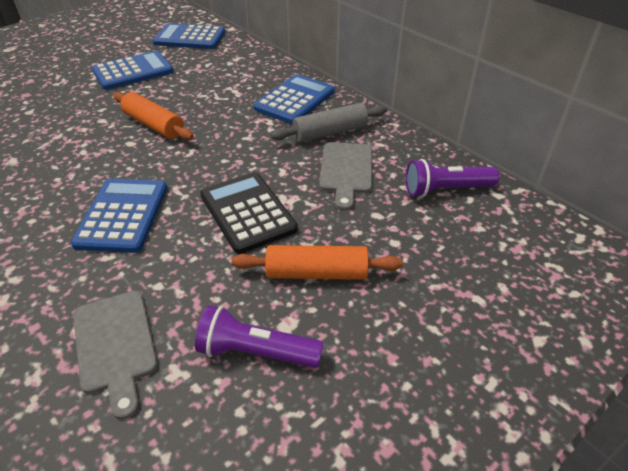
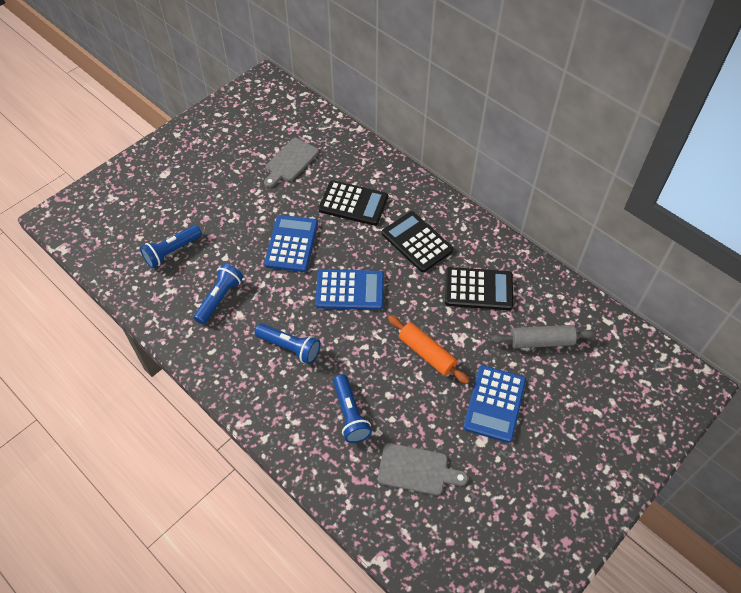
black calculator: [200,172,298,254] = 1 -> [318,180,388,226] [382,211,453,272] [445,267,513,310] = 3
blue calculator: [70,178,167,253] [92,51,174,90] [153,23,225,49] [253,74,335,124] = 4 -> [264,215,318,272] [315,269,384,310] [463,365,526,443] = 3
blue flashlight: none = 0 -> [140,225,202,268] [193,263,243,325] [255,323,320,364] [333,374,372,443] = 4
orange rolling pin: [113,92,194,140] [231,245,403,280] = 2 -> [388,315,470,384] = 1
purple flashlight: [195,305,324,368] [406,159,499,197] = 2 -> none = 0

